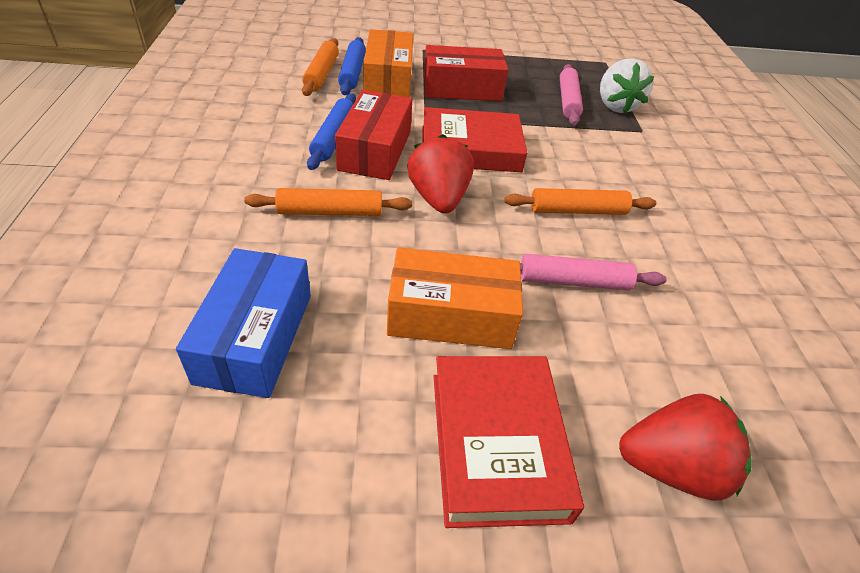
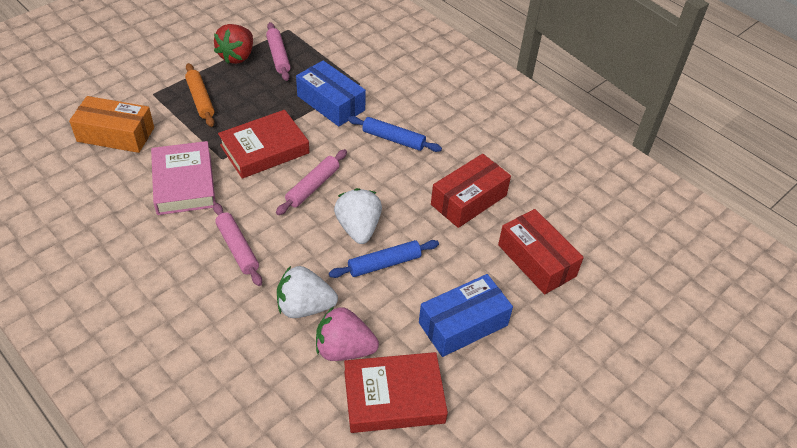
blue box: [176,248,311,398] = 1 -> [296,60,366,127] [419,274,513,357] = 2
orange box: [363,29,413,98] [387,247,523,349] = 2 -> [69,96,154,153] = 1
orange rolling pin: [244,188,412,216] [302,38,339,96] [504,188,656,215] = 3 -> [185,63,214,127] = 1
pink book: none = 0 -> [151,141,216,215] = 1
pink rolling pin: [499,254,667,290] [560,64,583,125] = 2 -> [213,203,262,286] [266,22,290,81] [276,149,347,215] = 3
pink strawberry: none = 0 -> [316,306,379,361] = 1
red strawberry: [407,134,474,214] [619,394,752,501] = 2 -> [214,24,253,64] = 1
white strawberry: [600,58,654,114] = 1 -> [277,266,338,318] [334,188,382,244] = 2

